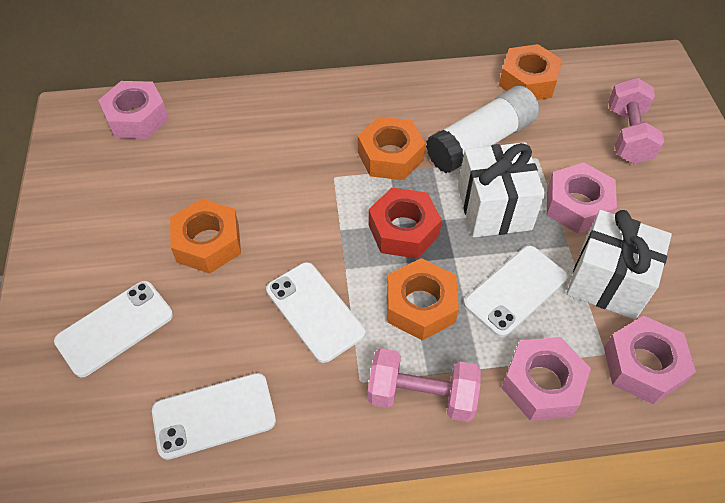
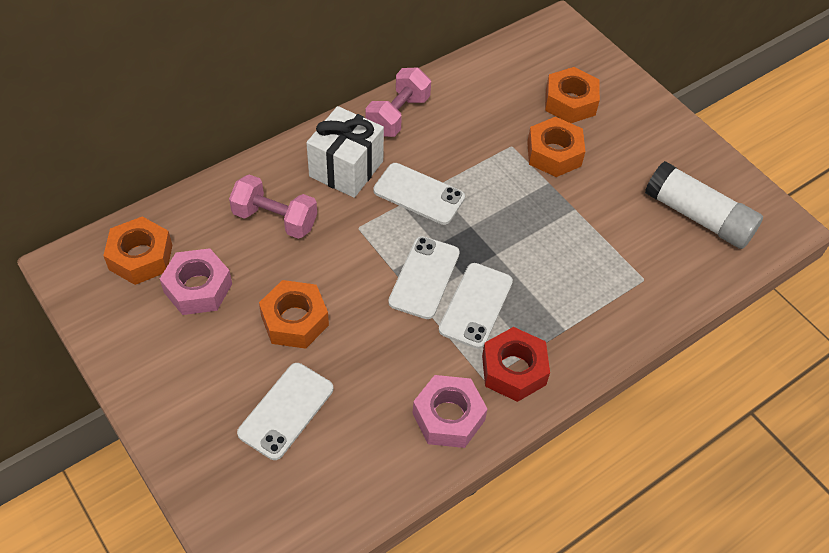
pink nut: [98,81,169,139] [502,337,591,421] [547,163,617,234] [604,316,696,404] = 4 -> [160,248,232,315] [412,375,487,448] = 2
white gift: [458,142,545,238] [567,210,672,320] = 2 -> [306,106,384,198] = 1

